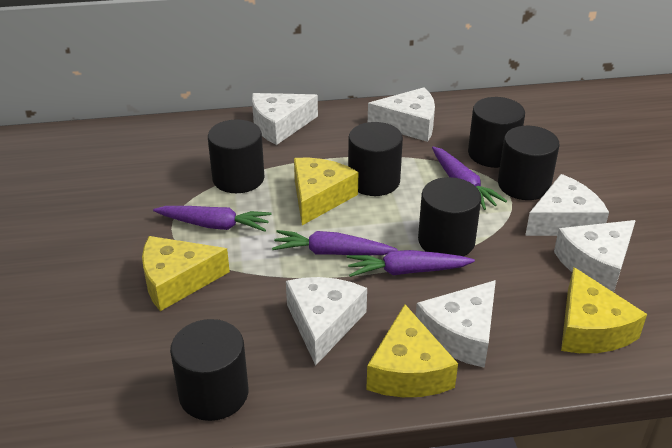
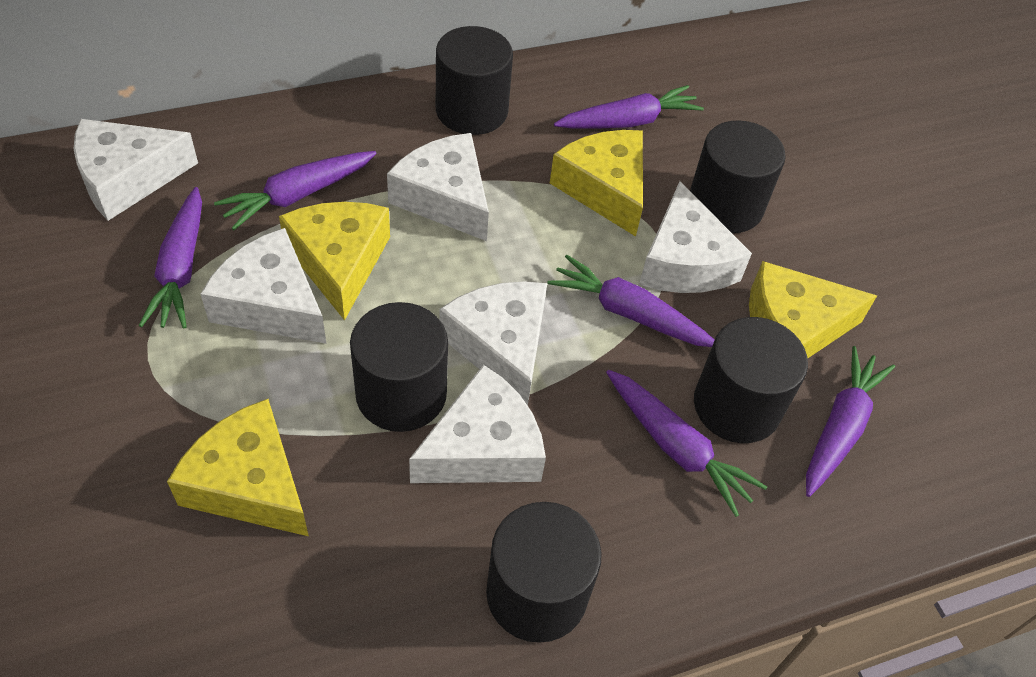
black cylinder: [170,319,248,421] [208,119,265,193] [348,122,403,196] [418,177,482,257] [468,97,525,168] [498,126,560,200] = 6 -> [350,302,448,432] [436,26,513,135] [486,502,602,643] [690,120,786,233] [694,317,808,443] = 5
purple carrot: [153,206,271,232] [272,230,397,255] [347,250,475,277] [432,147,507,210] = 4 -> [139,187,202,328] [214,151,376,230] [547,255,715,347] [554,85,704,129] [606,370,767,517] [806,346,895,497] = 6

